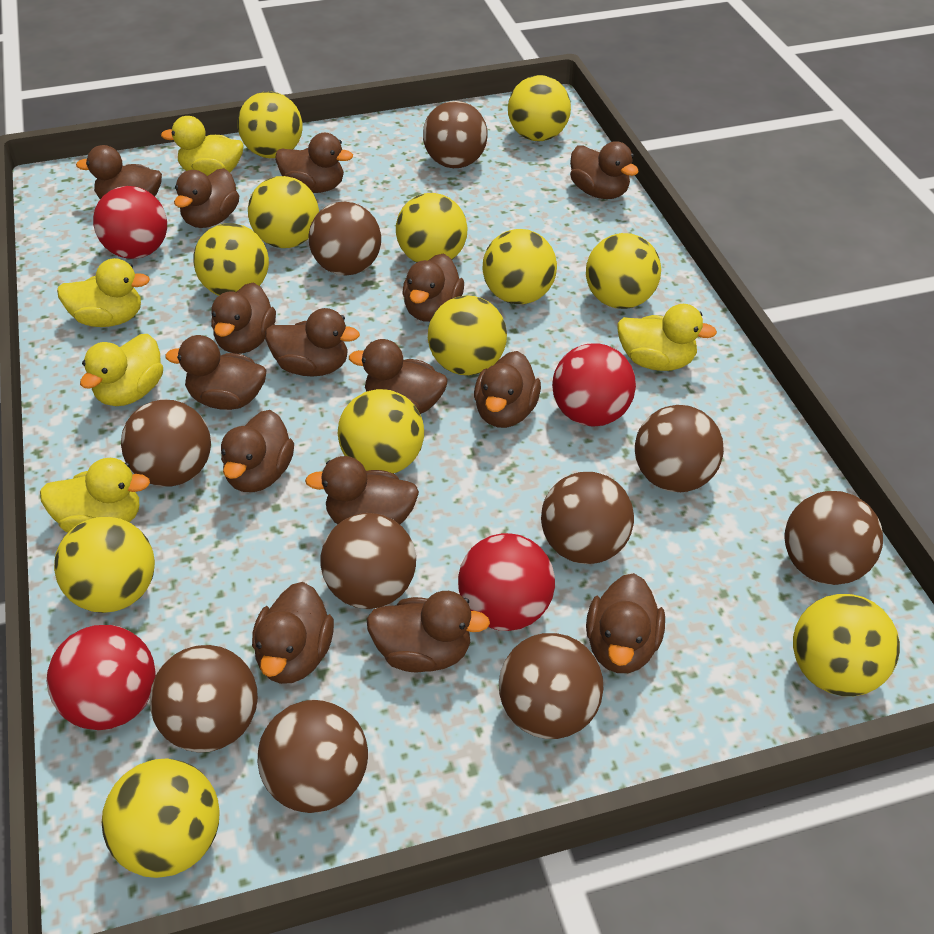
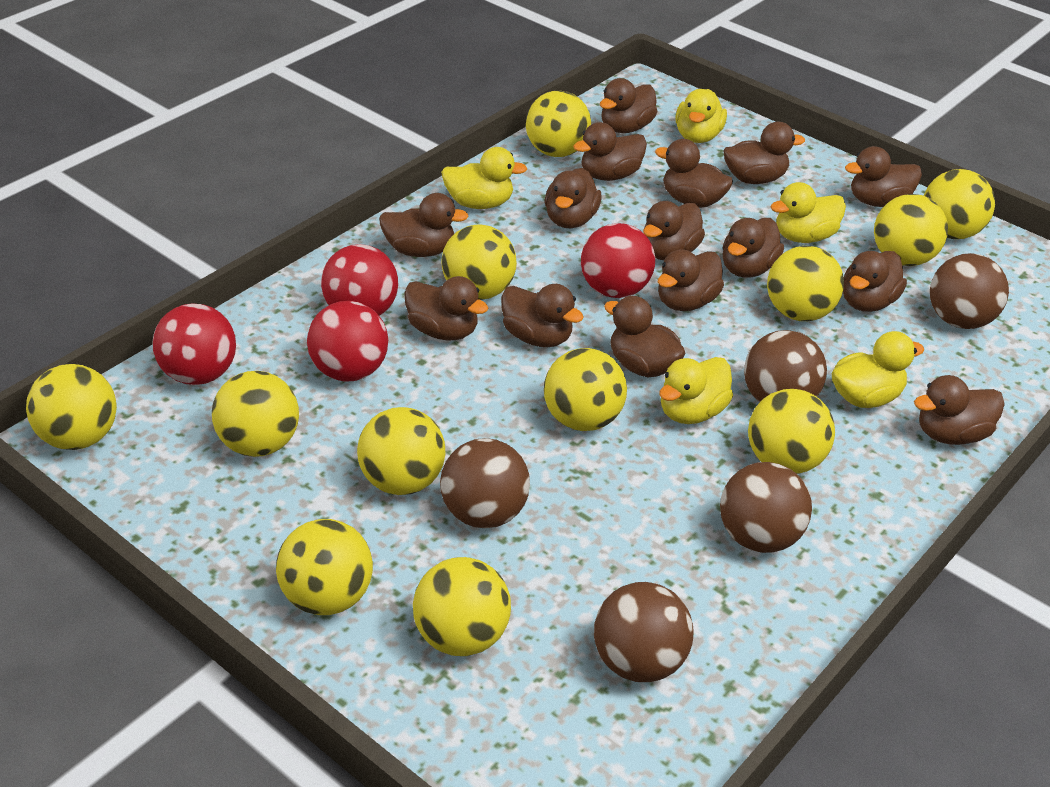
brown ball: [121,400,211,487] [150,645,258,753] [258,700,368,813] [308,202,381,275] [321,513,416,609] [423,101,488,168] [499,633,603,739] [541,472,634,564] [635,405,724,492] [785,491,883,585] = 10 -> [440,438,530,528] [594,582,694,682] [720,462,812,553] [744,330,827,402] [930,253,1009,329] = 5

